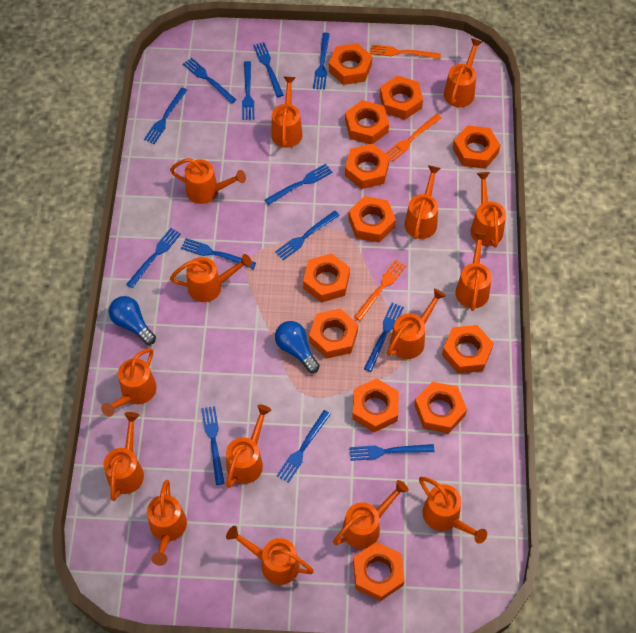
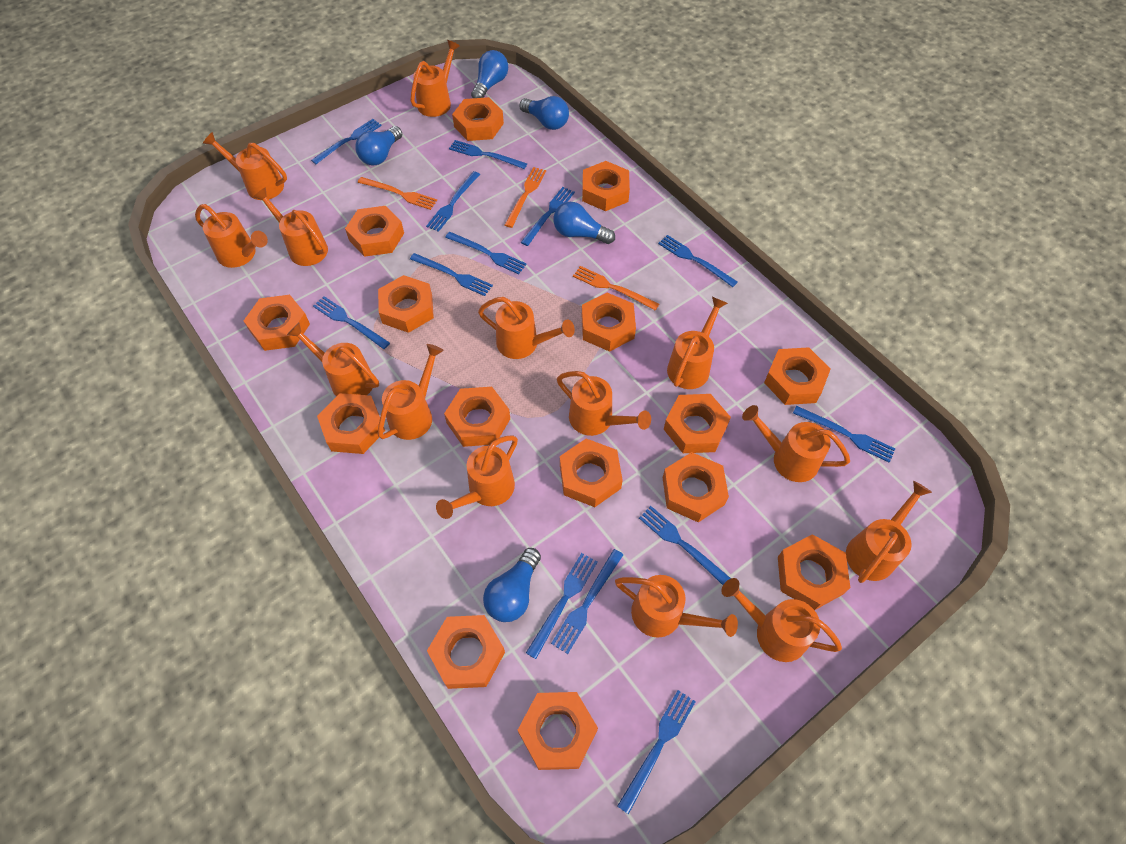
blue light bulb: [109,296,156,345] [275,321,320,373] = 2 -> [355,126,402,165] [471,50,508,98] [483,548,541,622] [519,96,569,130] [554,202,615,244] = 5
orange nut: [303,253,350,302] [309,308,358,358] [329,43,372,85] [345,100,389,144] [345,144,390,189] [348,196,396,242] [352,378,399,432] [353,542,405,601] [380,76,423,120] [414,382,467,434] [442,325,494,373] [453,125,500,169] = 12 -> [244,295,310,351] [317,393,385,454] [345,206,404,257] [378,275,434,333] [427,615,505,689] [444,387,510,447] [452,97,504,141] [518,692,598,770] [560,439,623,507] [582,161,630,211] [582,293,636,352] [663,452,729,522] [664,394,731,453] [764,347,831,405] [778,534,850,610] = 15
orange watering can: [101,348,157,417] [104,412,144,501] [147,480,187,566] [170,158,246,204] [170,254,252,302] [226,405,271,488] [226,526,314,585] [271,77,302,148] [333,480,409,549] [387,288,446,359] [404,165,441,239] [419,477,487,544] [444,38,482,107] [455,232,492,311] [470,172,506,247] = 15 -> [195,204,268,268] [203,132,287,200] [253,187,328,266] [287,323,379,396] [378,344,444,440] [410,40,460,117] [436,435,518,519] [478,297,575,359] [557,371,651,436] [615,575,738,638] [667,297,728,389] [721,578,842,662] [742,405,850,482] [846,481,932,583] = 14

